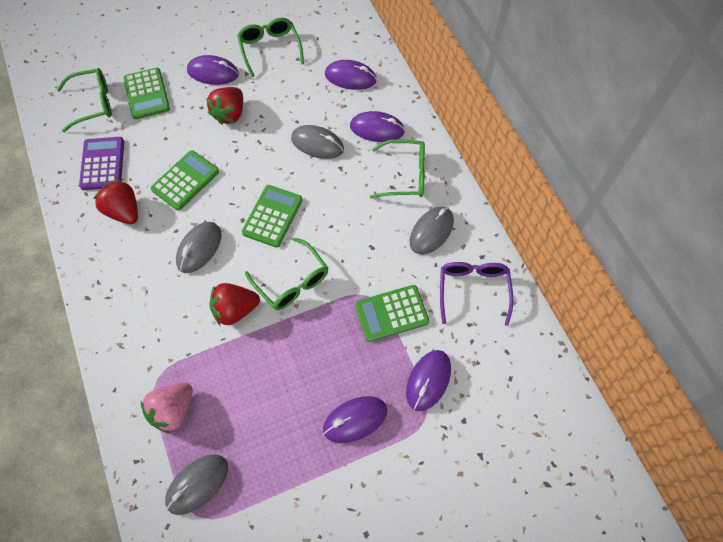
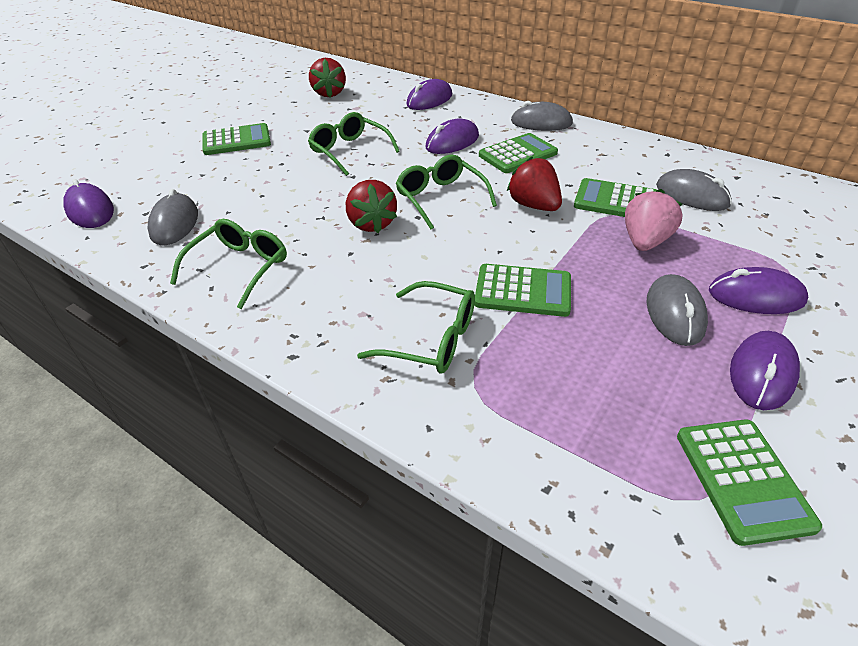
green calculator: [123,68,170,119] [151,150,219,210] [242,185,303,248] [355,285,429,342] = 4 -> [202,123,271,155] [474,264,571,317] [479,133,558,173] [574,178,657,217] [677,419,822,546] = 5
purple calculator: [79,137,124,190] = 1 -> none = 0
purple glasses: [440,262,513,326] = 1 -> none = 0

